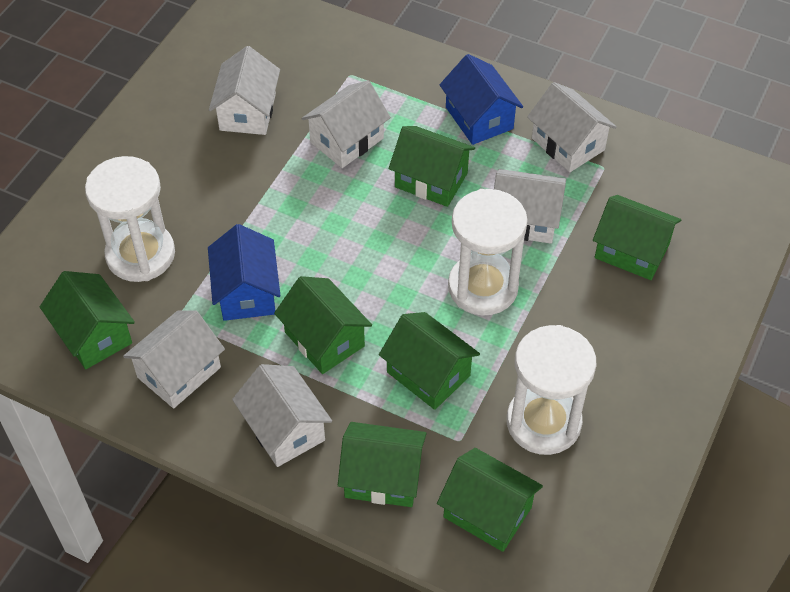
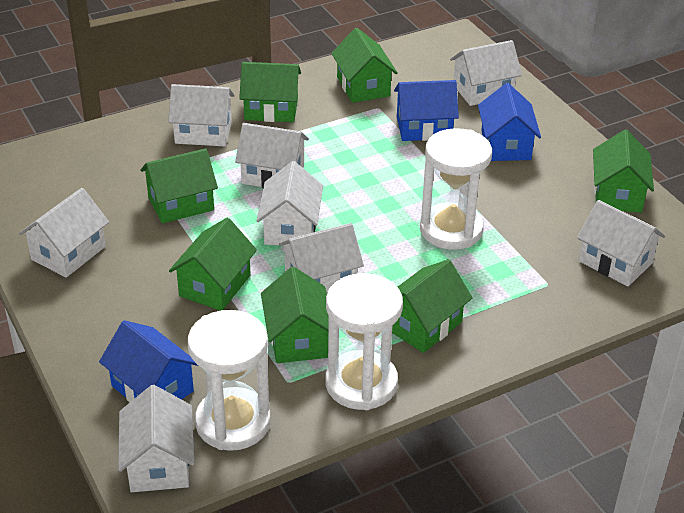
blue house: [208,224,281,321] [440,54,523,145] = 2 -> [99,320,198,403] [394,80,459,141] [478,83,541,161] = 3
white house: [123,310,225,408] [209,46,280,135] [232,364,332,467] [301,80,391,168] [494,169,566,244] [527,82,617,172] = 6 -> [19,188,109,278] [118,385,194,492] [168,84,235,146] [235,123,309,188] [257,161,323,246] [279,223,364,293] [450,40,522,106] [577,200,665,286] = 8

